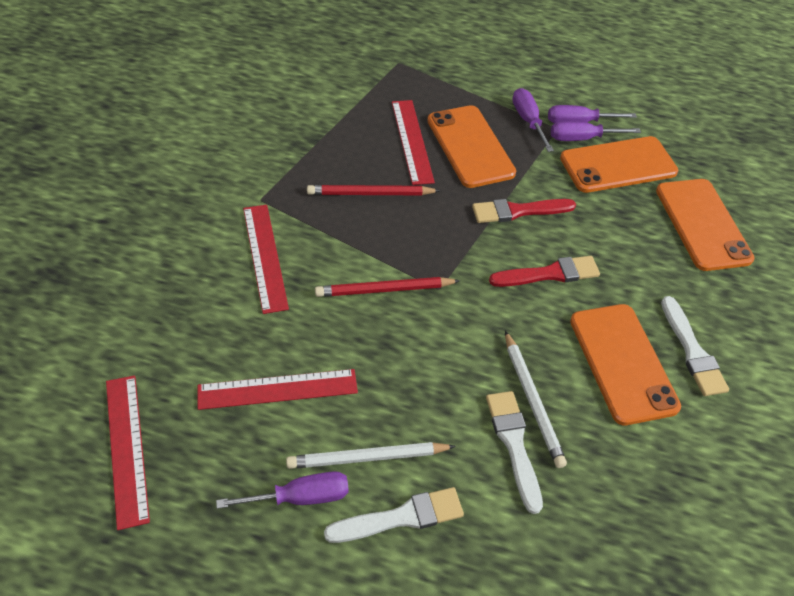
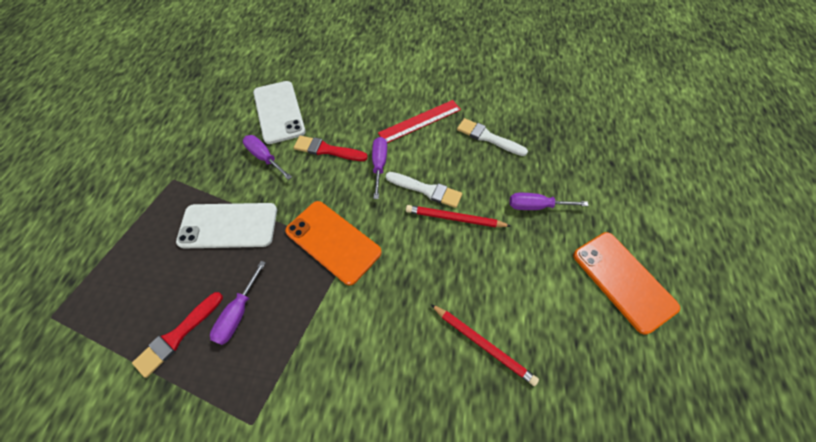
orange phone: [427,105,516,188] [560,136,678,193] [570,304,681,425] [656,179,755,271] = 4 -> [285,201,382,285] [573,232,680,335] = 2
red ruler: [106,375,150,530] [197,369,358,410] [243,205,289,314] [392,100,435,185] = 4 -> [378,100,461,143] = 1
white brush: [324,487,464,543] [486,391,543,514] [661,296,729,396] = 3 -> [386,172,462,208] [457,118,528,156] = 2
white pencil: [286,442,456,469] [505,331,567,468] = 2 -> none = 0
white phone: none = 0 -> [176,203,277,249] [253,81,306,144] = 2

